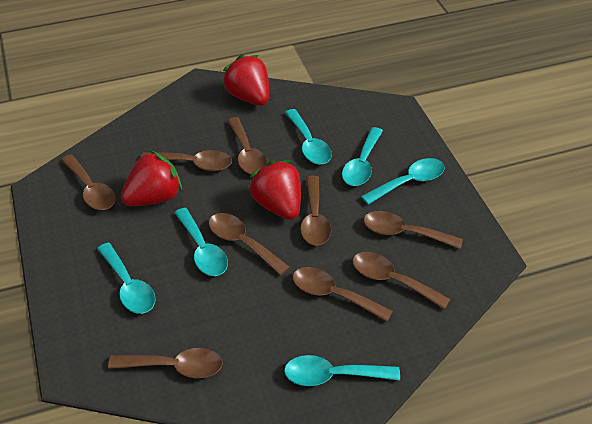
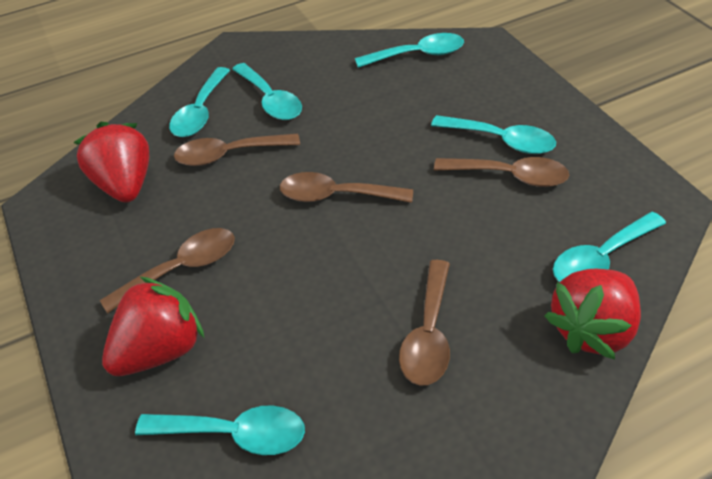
brown spoon: [61,155,116,210] [108,348,223,378] [141,150,232,171] [209,213,290,276] [227,117,267,174] [292,267,393,322] [300,176,331,246] [352,252,451,309] [364,211,463,249] = 9 -> [100,228,235,313] [174,134,300,166] [280,172,413,203] [399,260,450,386] [434,157,569,187] = 5

